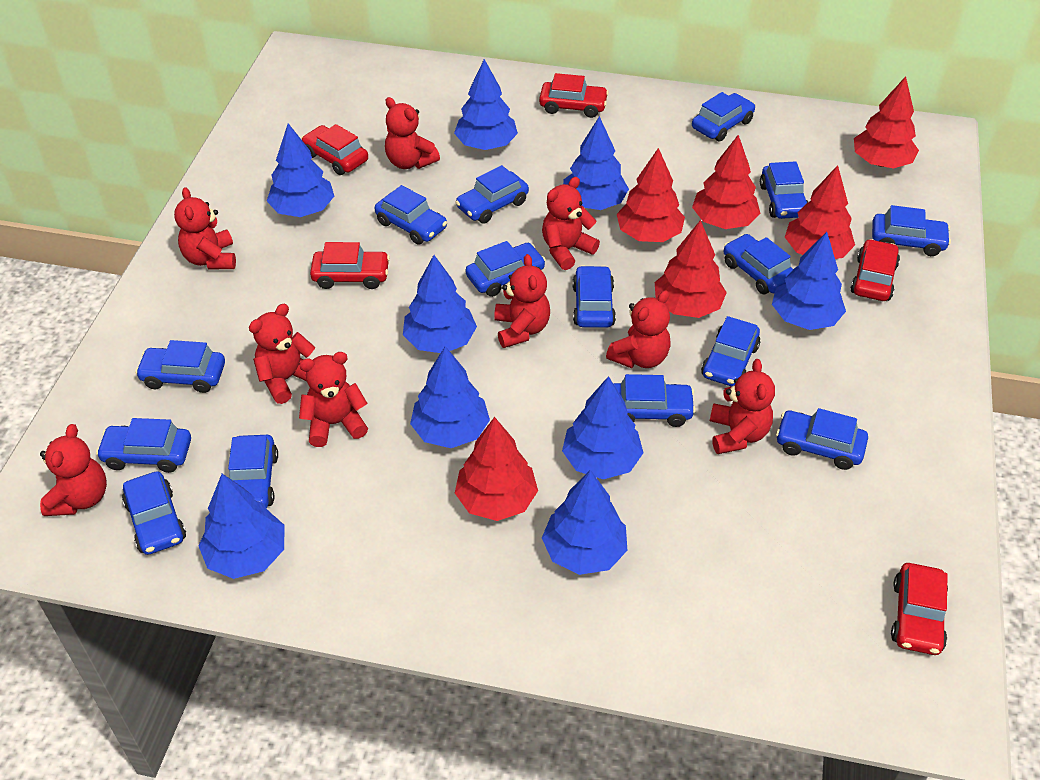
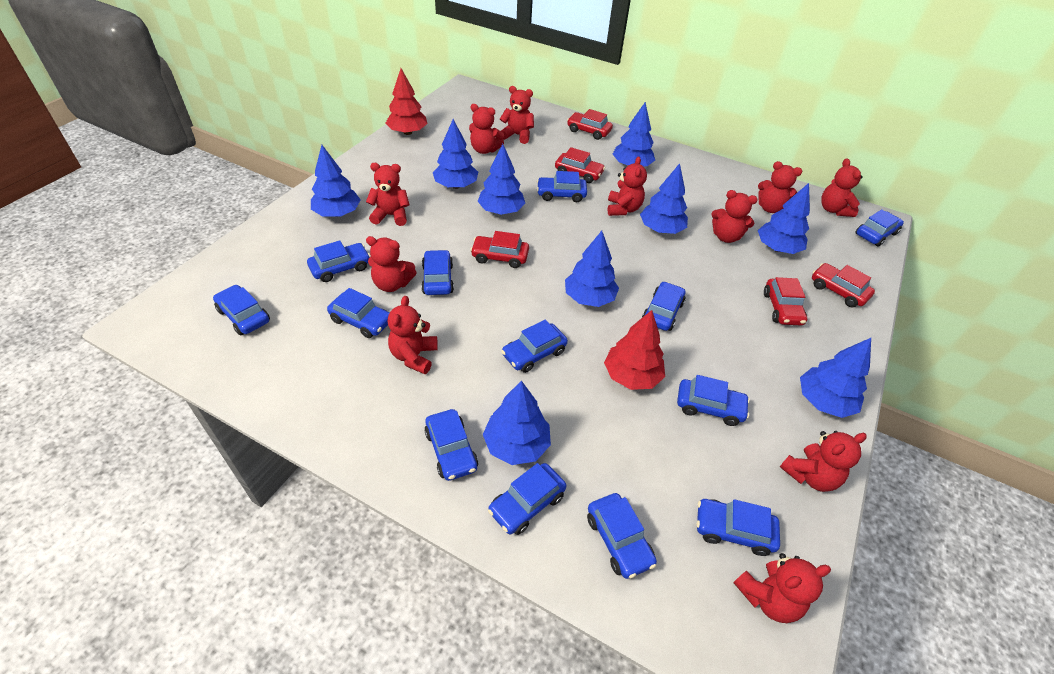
blue car: [96,418,191,473] [122,471,186,555] [135,340,225,393] [228,435,278,508] [375,185,447,245] [455,165,529,224] [466,241,546,297] [572,265,616,328] [614,374,696,427] [692,92,755,141] [701,316,760,387] [724,234,793,294] [760,161,808,219] [776,408,868,470] [872,205,951,256] = 15 -> [213,285,270,335] [307,240,371,282] [327,288,390,338] [421,250,454,295] [424,409,478,481] [488,463,566,535] [501,320,568,373] [537,171,587,202] [587,493,657,579] [642,281,686,331] [677,375,750,426] [697,499,780,556] [856,209,904,247] = 13
red teddy bear: [40,424,107,516] [174,187,236,270] [249,304,315,404] [299,352,368,447] [385,97,440,169] [494,254,550,348] [542,177,600,270] [606,290,671,368] [710,359,775,454] = 9 -> [366,163,409,226] [366,236,417,292] [388,296,438,374] [469,104,504,154] [500,86,534,144] [607,156,647,216] [711,190,758,243] [733,553,831,623] [758,161,802,213] [780,431,867,492] [821,158,862,217] = 11
red tree: [455,417,538,521] [617,148,685,242] [655,220,727,318] [692,135,760,229] [785,165,855,259] [854,76,919,169] = 6 -> [386,68,428,135] [604,310,665,390] = 2

